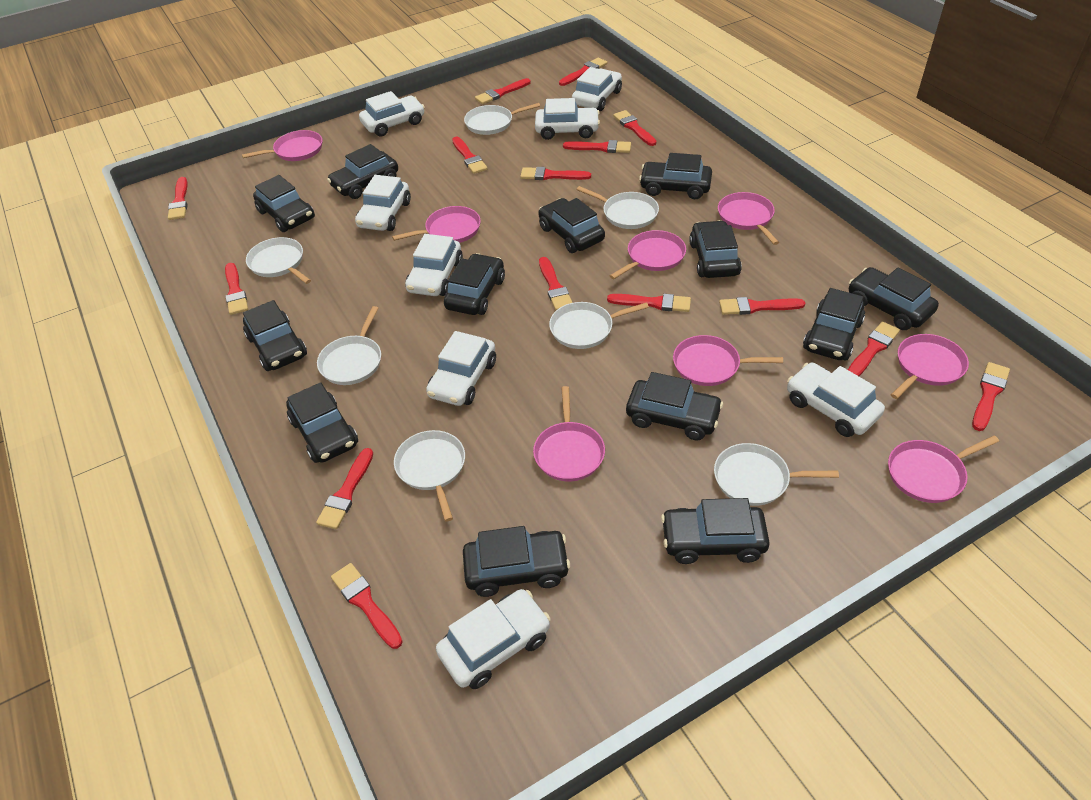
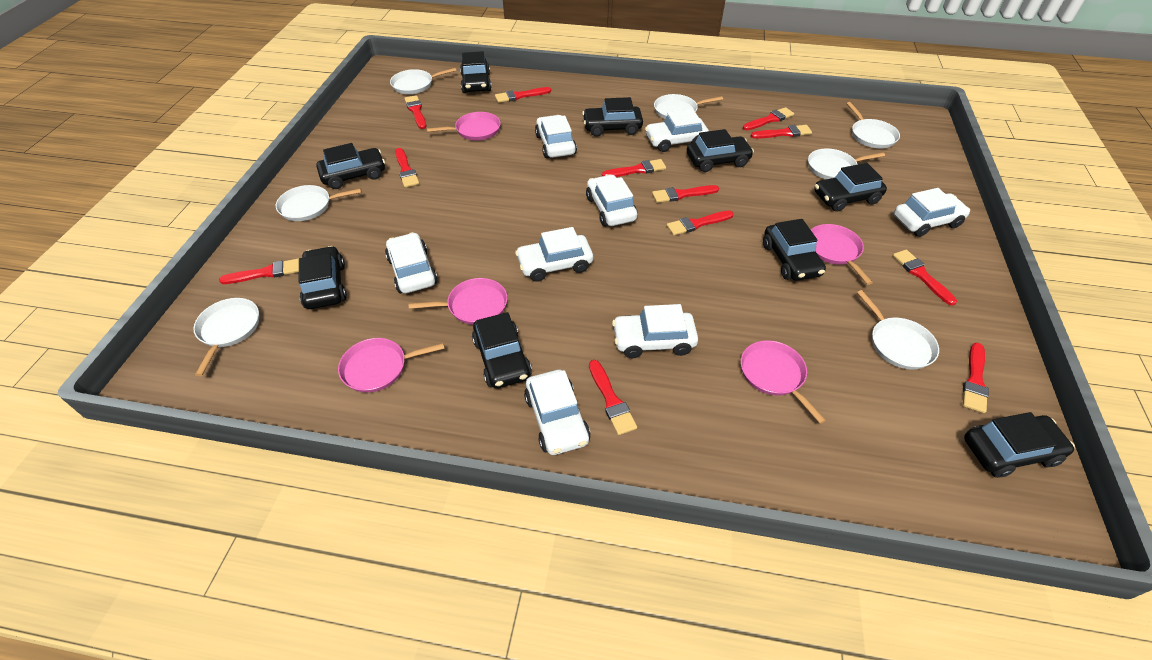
black car: [243,300,307,371] [253,175,315,232] [286,382,358,463] [327,144,398,199] [444,253,505,315] [463,526,570,597] [538,198,605,253] [626,372,723,441] [639,153,712,199] [661,498,770,564] [689,220,742,278] [803,288,865,360] [849,267,939,330] = 13 -> [299,246,347,309] [316,143,385,189] [460,51,492,93] [472,312,532,388] [582,97,643,137] [687,129,754,172] [763,219,826,281] [814,163,887,212] [964,412,1075,478] = 9
pink pan: [242,130,322,161] [392,206,481,243] [533,386,605,481] [610,230,686,279] [673,335,783,386] [718,192,779,245] [888,436,999,503] [891,334,969,399] = 8 -> [338,338,445,392] [409,278,507,325] [427,112,501,140] [741,340,826,424] [811,224,873,285] = 5
red brush: [168,177,188,220] [225,263,248,315] [316,448,373,529] [331,563,403,649] [452,137,488,174] [475,78,531,104] [520,167,591,180] [539,257,572,310] [559,58,607,86] [563,140,631,153] [607,294,691,312] [613,110,657,146] [719,297,805,315] [848,322,900,376] [972,362,1010,431] = 15 -> [219,259,299,284] [395,148,419,188] [404,95,426,129] [495,87,551,103] [589,360,637,435] [602,159,666,177] [652,185,719,203] [666,211,734,235] [743,107,794,130] [751,125,812,139] [893,250,957,306] [963,343,989,413] = 12

